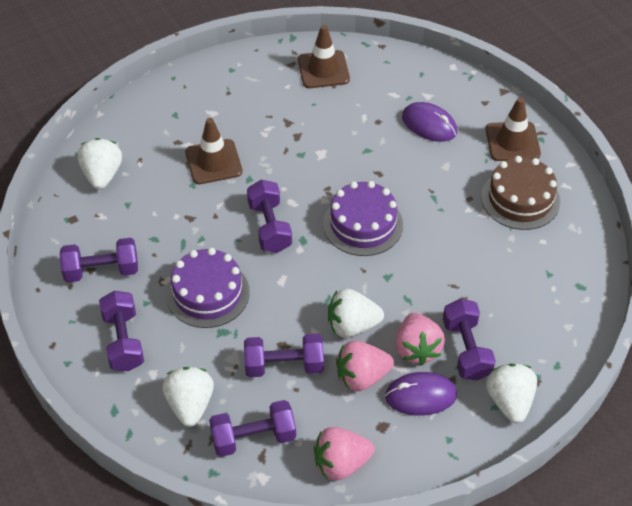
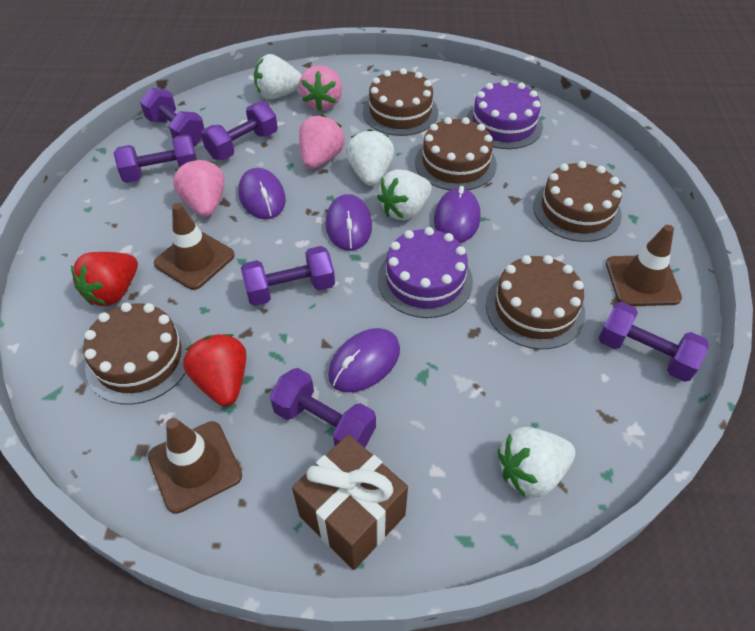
brown cake: [481,156,560,230] = 1 -> [83,302,191,405] [363,68,438,136] [415,117,497,190] [486,255,585,349] [533,161,622,242] = 5
brown gift: none = 0 -> [292,434,408,570] = 1
purple mouse: [385,372,457,416] [402,102,457,142] = 2 -> [238,168,286,219] [325,194,372,251] [328,328,400,393] [434,186,481,243] = 4
red strawberry: none = 0 -> [71,252,138,306] [183,334,246,406] = 2

